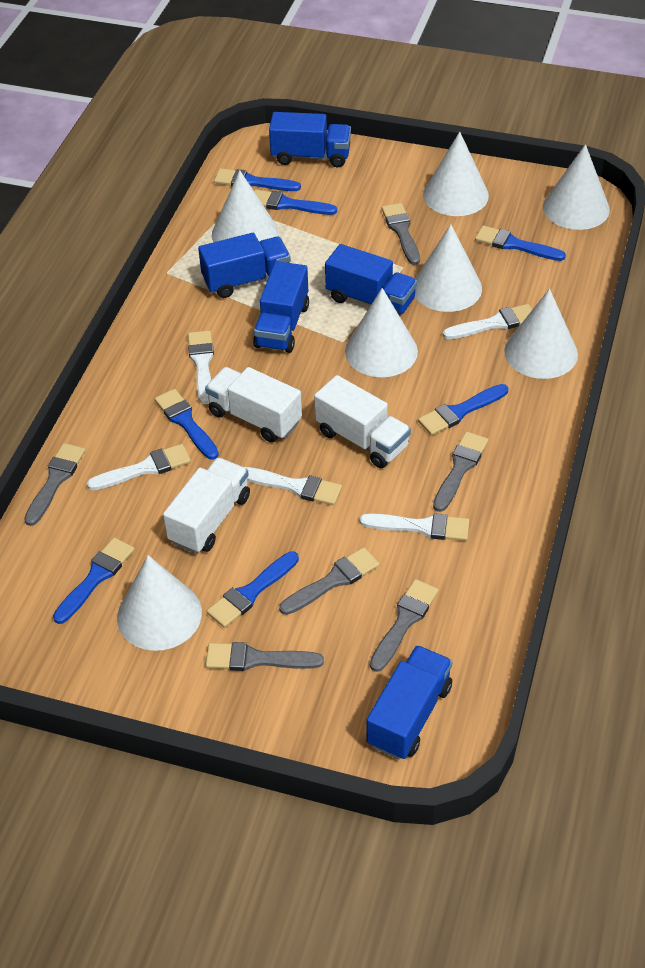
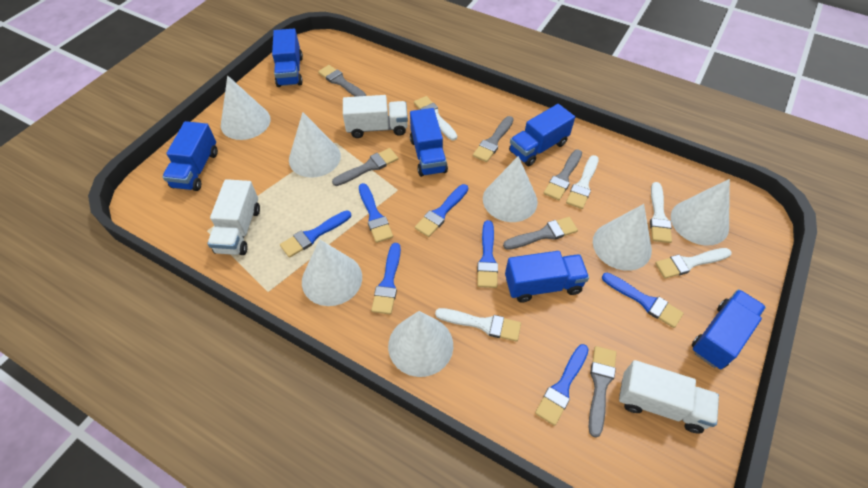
blue truck: [198,233,291,298] [253,261,309,353] [269,112,351,168] [325,244,417,316] [366,645,453,760] = 5 -> [162,121,218,191] [272,29,303,87] [410,108,448,177] [505,251,589,303] [509,104,575,166] [691,289,766,369] = 6

